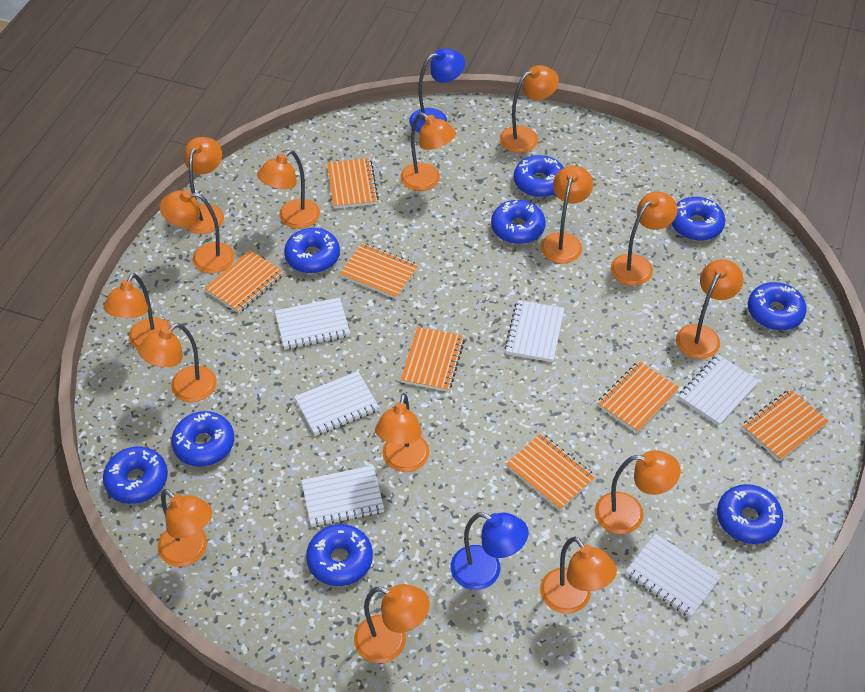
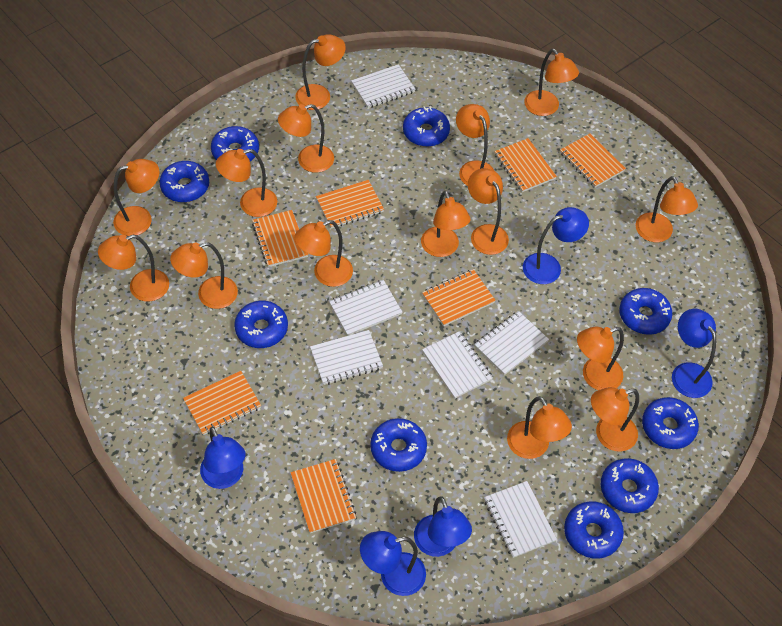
blue lamp: [409,48,465,133] [451,512,529,590] = 2 -> [200,427,246,489] [360,531,426,596] [414,496,472,557] [523,207,589,284] [672,309,716,398] = 5

